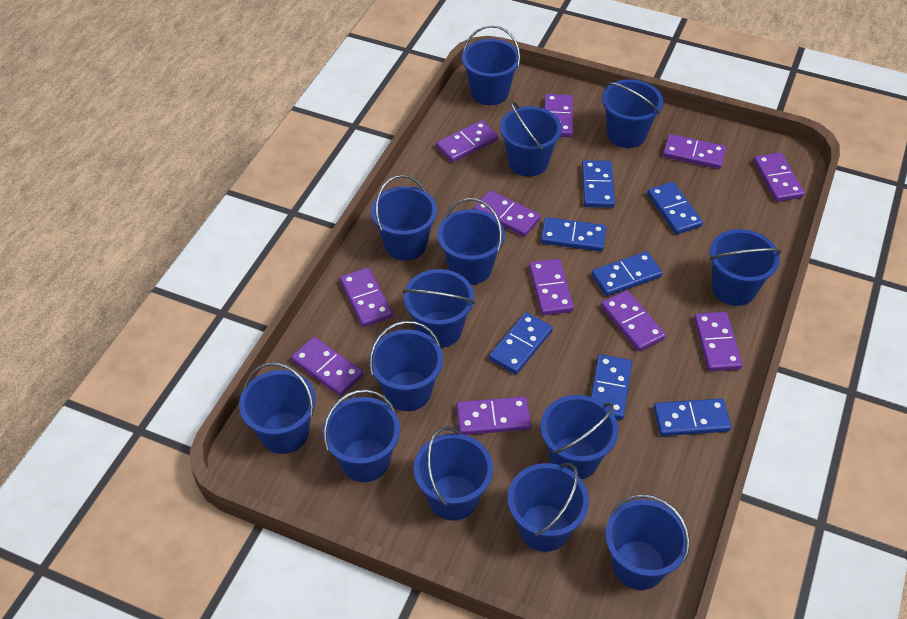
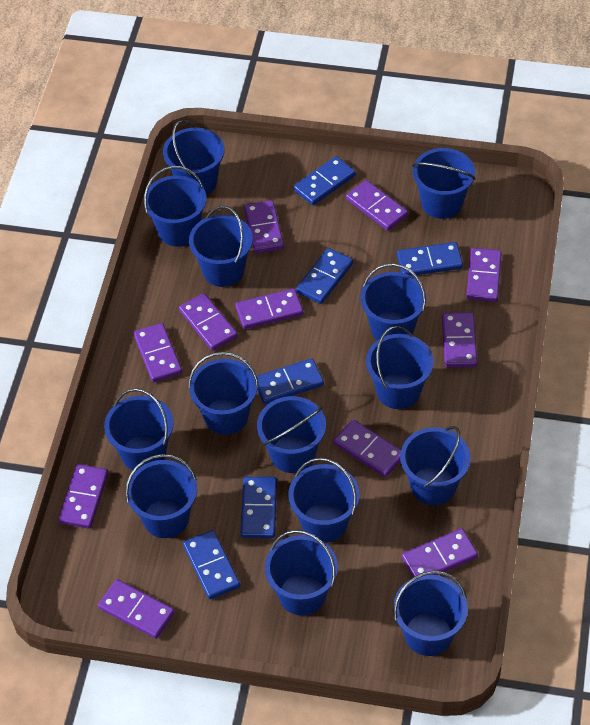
blue domino: [489,312,553,374] [541,217,606,252] [582,160,615,208] [591,251,663,296] [591,354,632,420] [647,182,703,234] [654,398,731,436] = 7 -> [183,530,240,599] [241,477,277,538] [257,358,324,404] [293,156,356,205] [296,248,353,304] [397,242,463,276] = 6

